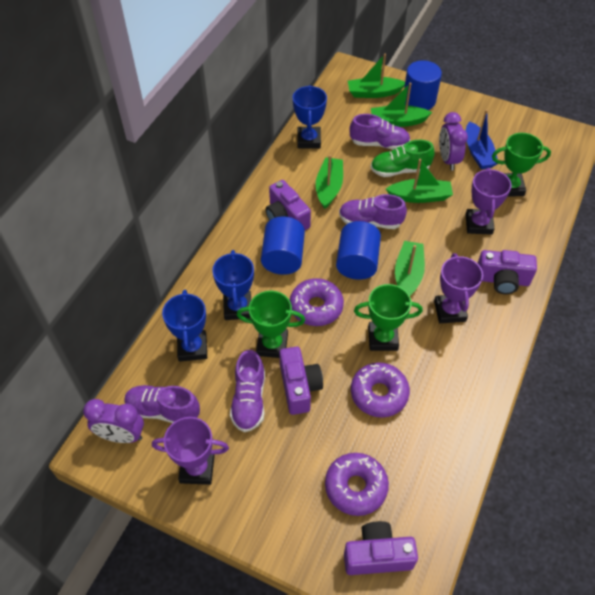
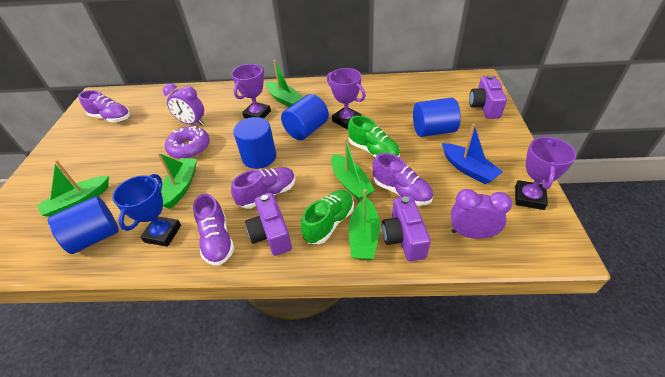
blue cylinder: [261,216,305,275] [336,221,381,280] [404,60,442,110] = 3 -> [48,196,119,254] [233,117,276,169] [281,94,329,140] [413,97,461,137] = 4
blue trophy: [162,290,207,362] [212,250,254,320] [293,85,327,149] = 3 -> [112,174,181,247] = 1
green shoe: [371,140,434,177] = 1 -> [301,190,354,244] [348,116,400,157] = 2
green trophy: [237,291,305,358] [354,284,423,351] [492,133,551,197] = 3 -> none = 0
purple camera: [265,180,311,230] [279,347,323,415] [344,521,418,575] [478,250,537,294] = 4 -> [245,193,292,256] [382,196,431,261] [469,75,507,119] = 3
purple donut: [290,278,344,326] [325,453,389,516] [351,363,410,418] = 3 -> [165,126,210,159] = 1

